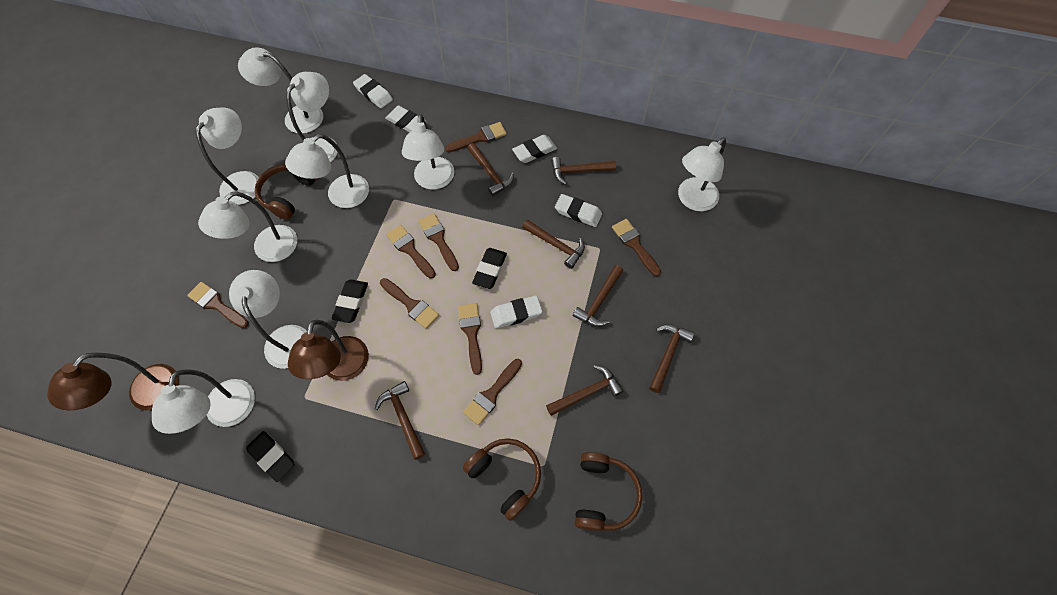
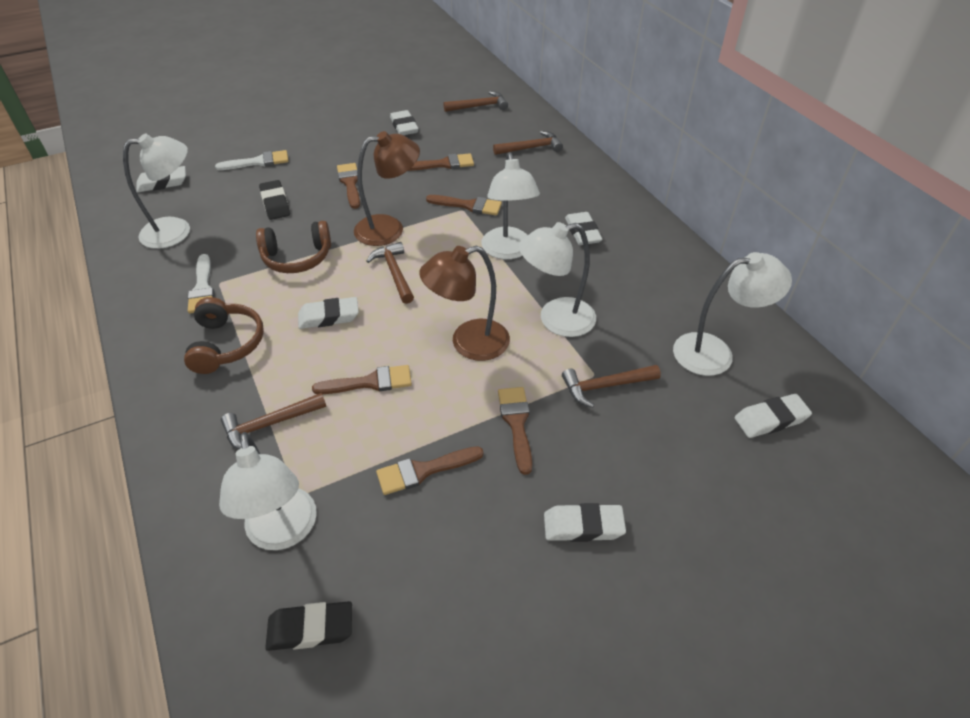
black eraser: [246,431,295,482] [332,279,368,323] [472,248,507,289] = 3 -> [259,180,290,220] [265,601,352,651] = 2
brown brush: [187,282,249,328] [380,278,439,329] [386,225,436,278] [419,213,459,271] [445,122,507,152] [458,303,482,375] [463,359,522,425] [612,219,661,276] = 8 -> [312,365,412,394] [337,163,360,209] [376,446,484,495] [408,153,474,171] [426,195,502,215] [498,387,532,475] = 6
brown hammer: [375,381,425,460] [467,143,514,196] [522,219,585,269] [546,365,623,416] [551,157,616,185] [573,265,623,327] [649,324,694,393] = 7 -> [221,393,326,449] [366,242,414,304] [443,91,508,112] [493,131,563,155] [562,365,661,408] = 5
brown headphones: [255,164,317,220] [463,438,541,521] [575,452,643,531] = 3 -> [184,297,264,374] [256,221,331,273] = 2
white brush: none = 0 -> [188,254,215,314] [215,150,289,170] = 2
white eraser: [353,74,393,108] [385,106,426,132] [490,296,542,328] [512,135,557,163] [555,194,602,227] = 5 -> [136,166,186,192] [298,297,359,329] [390,110,419,135] [544,503,626,542] [565,212,603,245] [735,394,812,438] = 6
white lamp: [152,369,255,434] [195,107,259,205] [198,191,297,262] [229,270,307,369] [238,47,323,134] [285,134,369,208] [286,72,338,163] [402,114,454,190] [678,137,726,211] = 9 -> [123,134,190,249] [219,432,317,550] [482,152,540,259] [519,222,596,337] [673,252,792,376] = 5

